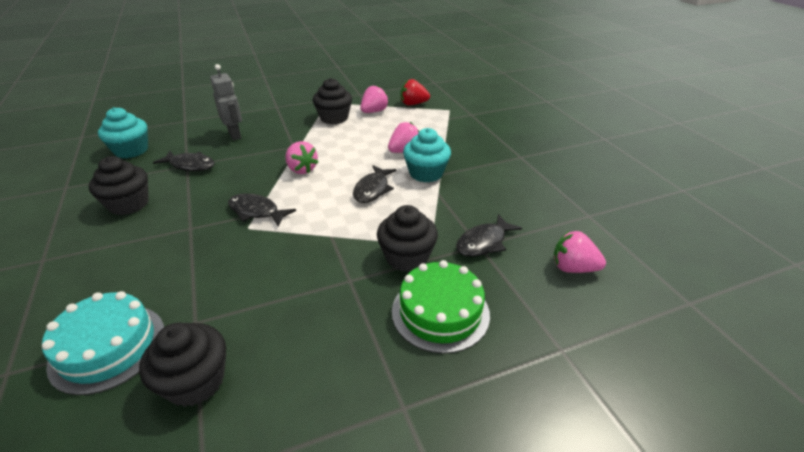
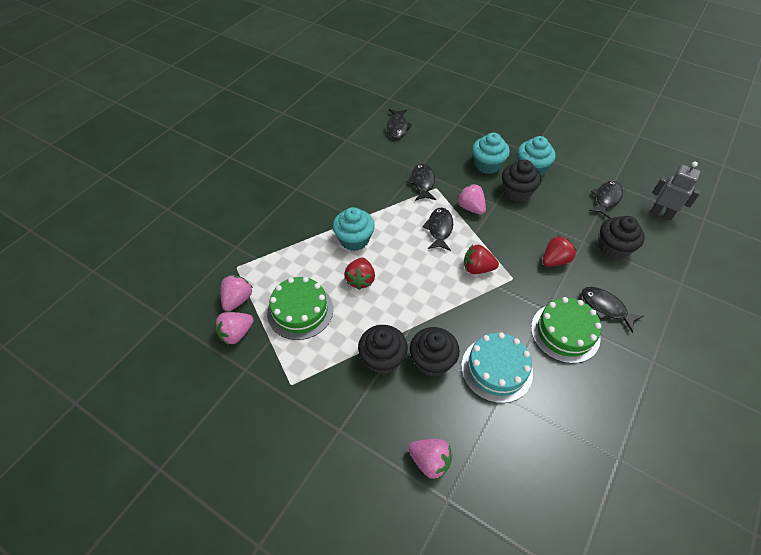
black fish: [153,151,215,171] [228,193,296,226] [353,165,397,203] [456,214,522,257] = 4 -> [387,109,413,139] [407,163,436,201] [422,208,453,251] [582,287,644,333] [589,181,623,219] = 5
green cake: [392,260,490,354] = 1 -> [267,277,333,340] [531,297,601,363] = 2
red strawberry: [401,79,430,105] = 1 -> [344,258,375,290] [464,245,499,274] [543,235,577,267] = 3
turquoise cupcake: [98,107,148,158] [403,128,451,183] = 2 -> [333,207,375,251] [472,132,510,174] [517,136,556,175] = 3

